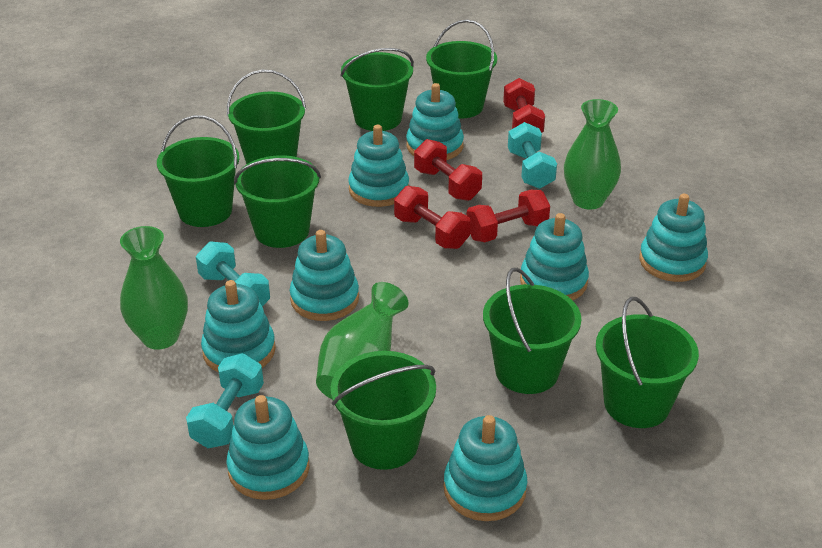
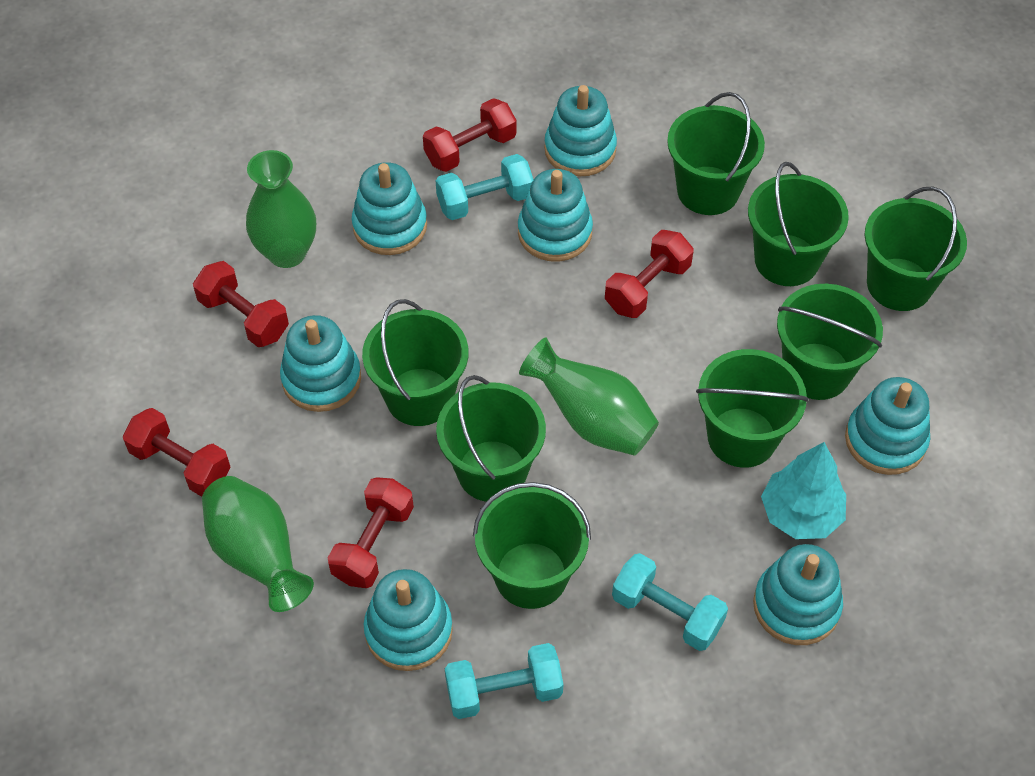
red dumbbell: [394,186,470,249] [414,139,482,201] [466,190,550,242] [503,78,545,133] = 4 -> [123,408,231,497] [193,261,289,347] [328,477,414,588] [423,98,516,172] [605,230,694,318] = 5
turquoise stacking toy: [201,280,276,373] [226,395,310,500] [290,230,359,321] [348,125,409,207] [406,83,464,160] [443,415,527,521] [520,213,589,300] [639,194,708,282] = 8 -> [280,315,361,412] [352,162,427,255] [364,569,453,671] [518,169,593,262] [544,85,617,177] [753,544,843,645] [845,377,930,475] = 7
turquoise tree: none = 0 -> [761,442,846,539] = 1

